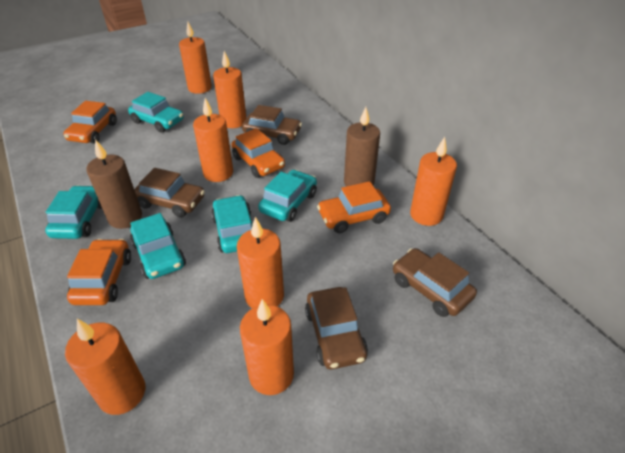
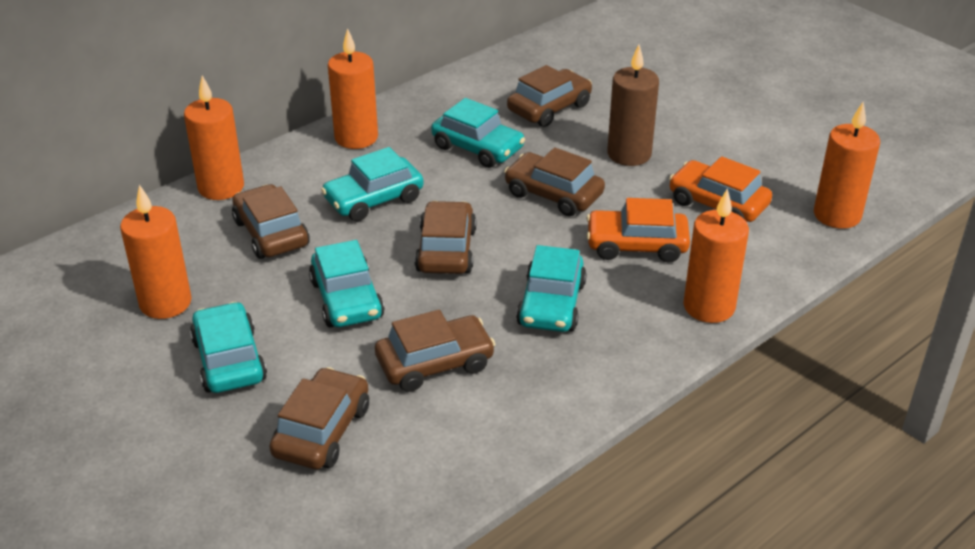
brown candle: [86,139,142,229] [344,107,380,186] = 2 -> [607,45,659,166] = 1
brown car: [134,168,205,217] [242,105,302,145] [305,287,368,370] [393,248,477,317] = 4 -> [232,184,310,259] [269,367,369,470] [375,310,496,392] [415,201,476,274] [504,147,605,217] [507,65,592,127] = 6
orange candle: [65,319,145,415] [179,22,212,94] [193,98,233,182] [213,51,246,128] [237,217,284,308] [240,299,294,395] [410,137,457,226] = 7 -> [120,185,192,319] [184,76,244,200] [328,28,378,149] [683,188,749,323] [814,102,880,229] = 5
orange car: [63,101,117,144] [67,239,131,305] [231,128,285,178] [317,181,391,233] = 4 -> [586,198,690,263] [669,156,772,222] = 2

